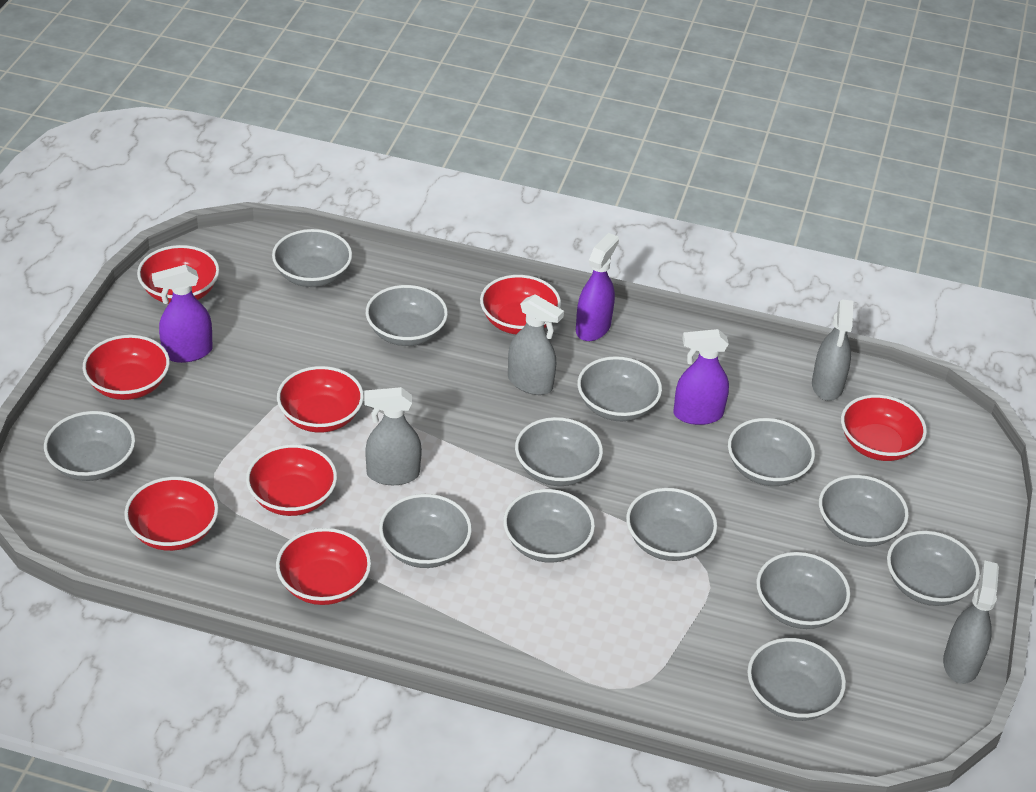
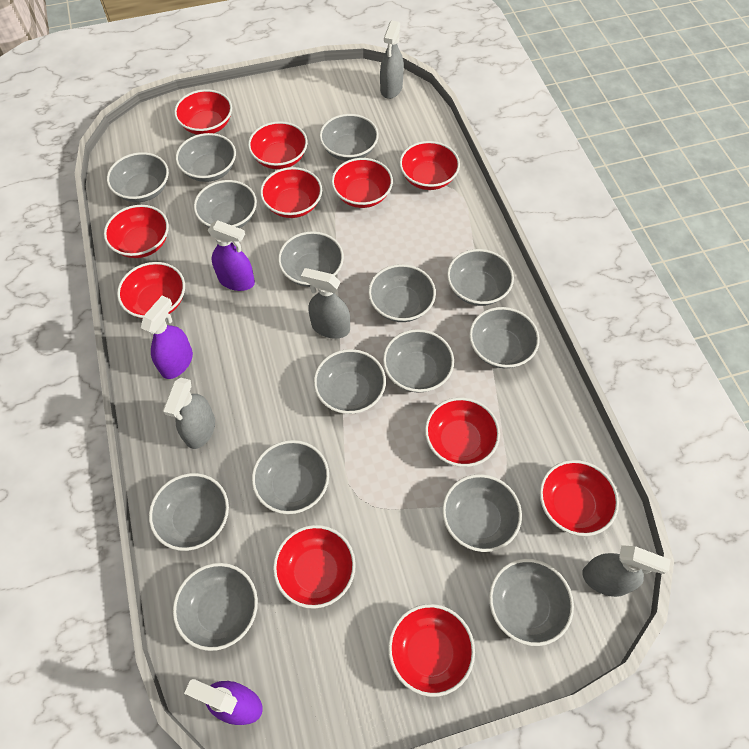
grey bowl: [44,411,135,481] [272,229,352,287] [366,285,448,346] [379,494,472,568] [503,489,595,563] [515,417,603,486] [577,356,662,421] [626,488,717,561] [728,418,815,486] [747,638,846,721] [756,552,850,629] [819,475,909,547] [887,531,980,606] = 13 -> [107,152,169,202] [149,473,229,551] [173,563,258,651] [176,133,236,182] [194,180,257,228] [252,440,329,514] [278,231,344,287] [314,349,386,414] [319,114,379,161] [368,264,436,322] [383,329,454,393] [442,474,522,552] [447,249,514,306] [469,307,540,368] [489,559,574,646] = 15
red bowl: [83,335,170,400] [124,477,219,551] [137,245,219,304] [246,444,337,516] [276,528,371,605] [277,366,364,433] [480,275,561,334] [841,395,927,461] = 8 -> [104,205,169,258] [117,262,185,319] [174,89,232,135] [248,121,308,169] [260,167,322,218] [273,525,356,609] [331,158,393,208] [388,604,475,697] [399,141,460,190] [425,397,500,467] [540,460,619,536] = 11

